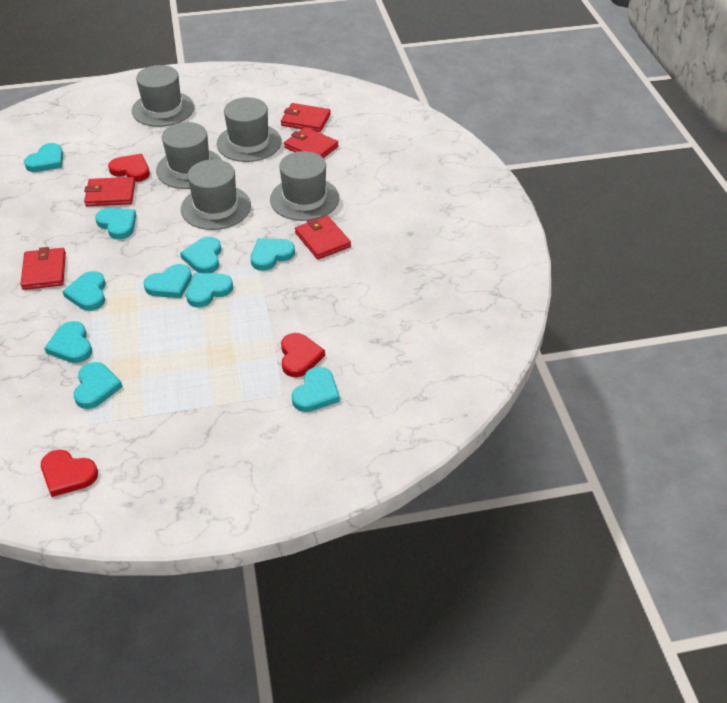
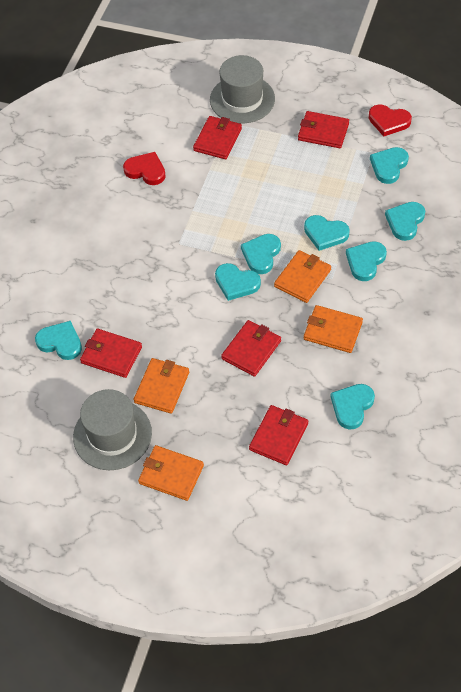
grey hat: [132,65,194,127] [156,122,222,189] [181,159,251,230] [217,97,282,162] [270,151,339,221] = 5 -> [73,389,152,470] [210,55,275,123] = 2
orange wallet: none = 0 -> [134,358,189,414] [138,445,204,501] [274,250,331,303] [304,305,363,353] = 4
red heart: [41,450,98,497] [108,154,150,182] [281,333,325,377] = 3 -> [123,152,166,185] [369,104,412,137] = 2
turquoise heart: [24,143,63,172] [44,321,92,363] [62,271,106,311] [74,362,123,409] [95,208,136,239] [143,264,192,298] [180,237,221,273] [186,273,233,307] [251,238,295,271] [292,367,340,412] = 10 -> [35,321,82,360] [215,263,261,301] [241,234,281,274] [304,215,350,251] [330,384,375,429] [346,241,387,281] [370,147,409,184] [385,202,425,241] = 8

